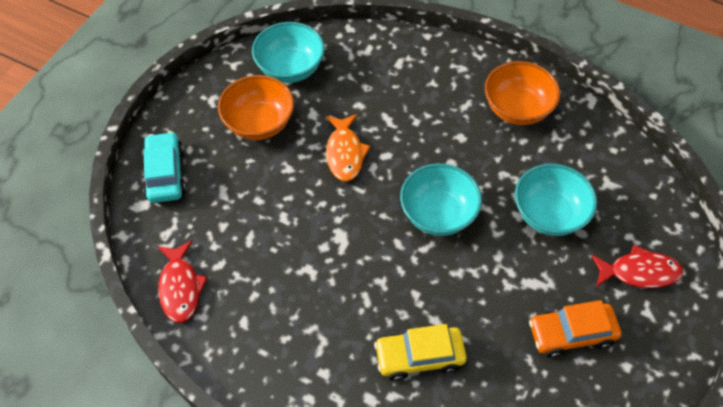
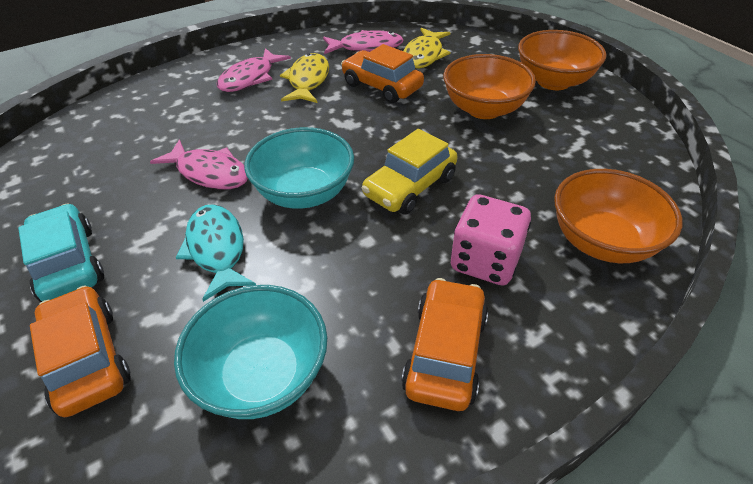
orange bowl: [218,75,294,140] [485,61,561,125] = 2 -> [443,54,536,119] [518,30,607,90] [554,169,683,263] = 3
orange car: [529,300,621,358] = 1 -> [30,285,130,417] [341,44,424,103] [401,278,488,411] = 3
orange fish: [326,114,370,181] = 1 -> none = 0
pink dice: none = 0 -> [451,194,531,285] = 1
pink fish: none = 0 -> [150,139,248,189] [216,48,291,92] [323,30,404,54] = 3
red fish: [157,240,208,323] [591,245,683,288] = 2 -> none = 0
turquoise bowl: [252,22,325,83] [400,163,482,236] [515,163,597,236] = 3 -> [174,285,327,419] [245,127,354,209] = 2
turquoise fish: none = 0 -> [175,204,256,302] = 1
yellow fish: none = 0 -> [280,53,329,103] [404,28,451,69] = 2

